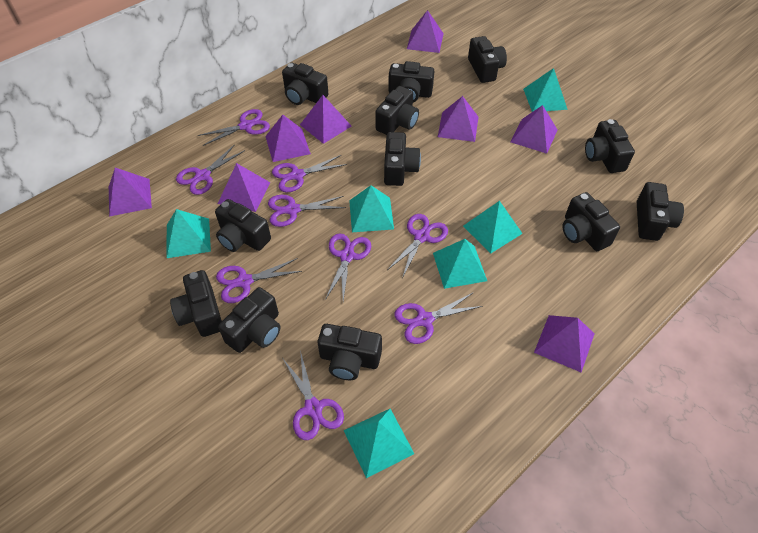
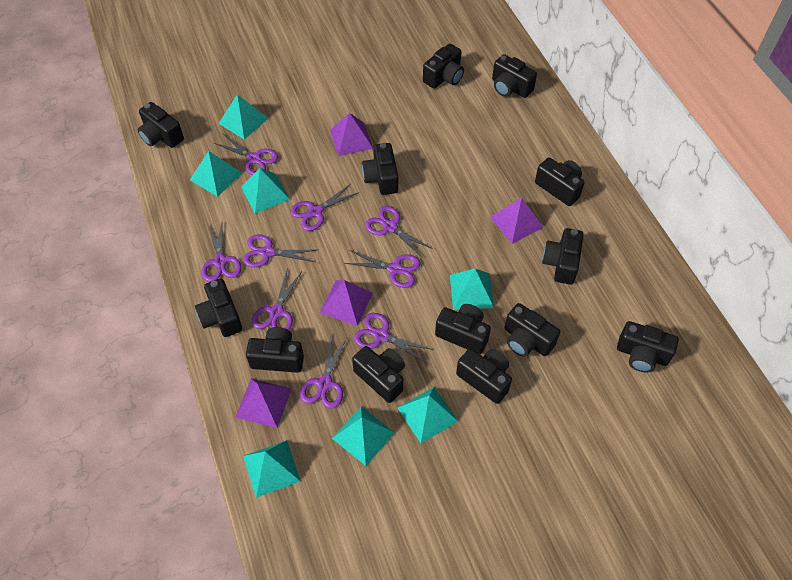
black camera: [170,270,222,337] [215,199,271,252] [218,287,281,353] [282,63,328,105] [318,324,382,380] [375,86,419,135] [384,132,421,186] [388,61,434,102] [468,36,507,83] [562,192,620,251] [585,119,635,173] [637,182,684,241] = 12 -> [137,102,184,148] [195,279,242,337] [246,327,304,373] [352,346,405,403] [362,143,398,195] [423,44,464,89] [435,304,491,354] [456,348,512,404] [492,54,537,98] [504,303,560,357] [535,157,585,206] [542,228,584,285] [617,321,679,372] = 13
purple pyramid: [109,168,152,216] [218,163,271,212] [265,115,311,162] [300,95,351,144] [407,10,444,53] [438,96,478,142] [511,105,557,154] [534,315,594,372] = 8 -> [235,379,292,428] [320,280,373,326] [330,113,373,156] [490,198,543,244] = 4
turquoise pyramid: [167,209,211,258] [344,409,414,478] [349,185,394,232] [433,239,487,289] [463,201,523,253] [523,68,568,112] = 6 -> [190,151,242,197] [218,94,268,140] [241,168,290,213] [243,440,300,498] [332,406,395,466] [397,387,458,443] [450,268,494,310] = 7

